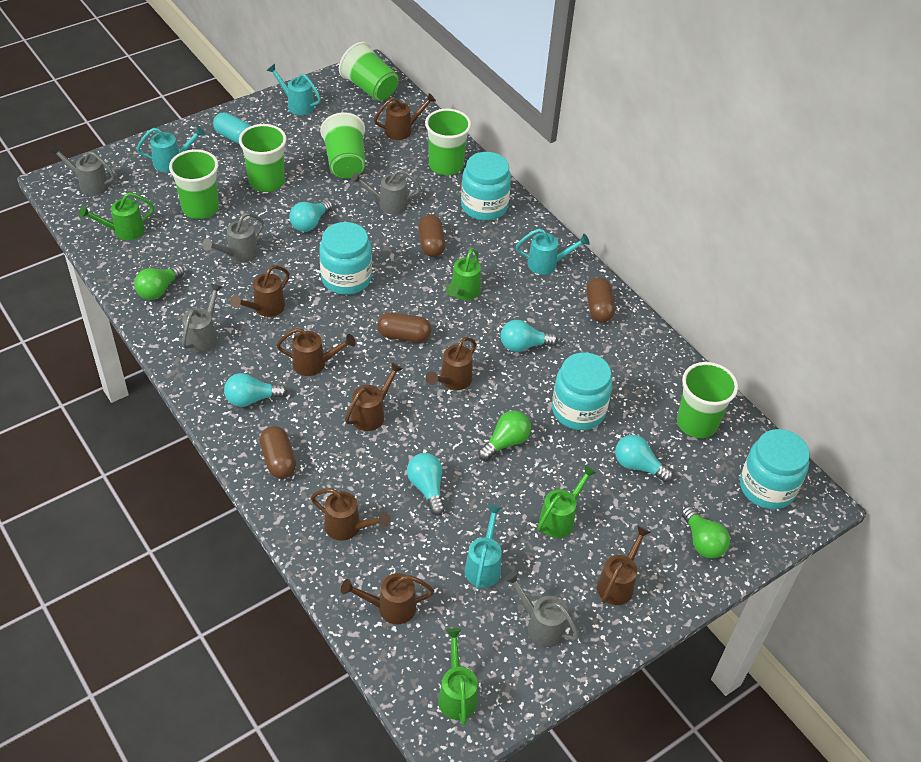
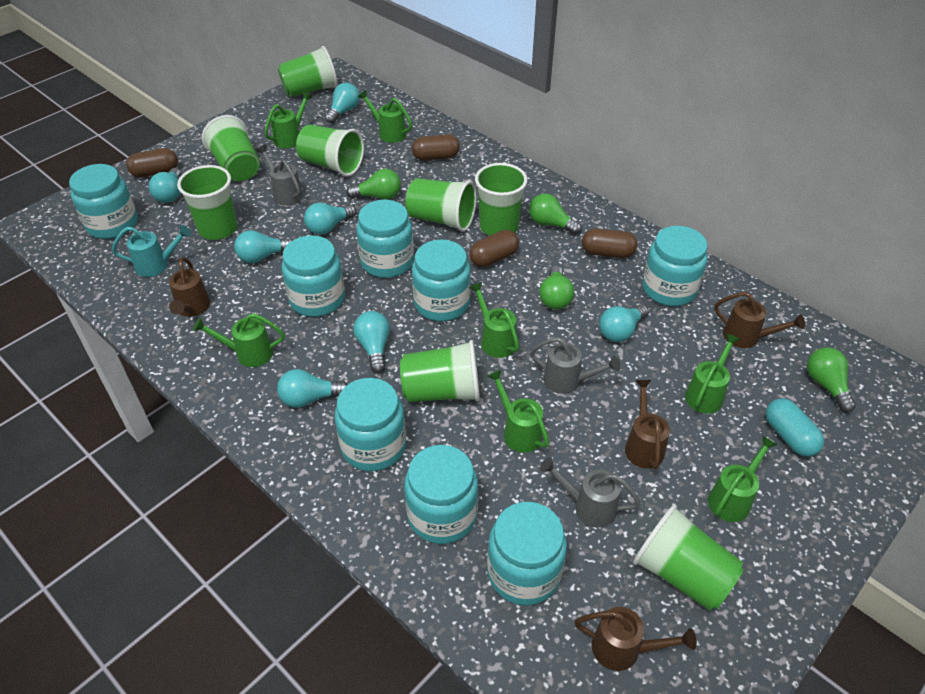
brown watering can: [230,265,290,317] [276,328,356,376] [311,488,391,541] [341,573,434,624] [345,362,403,431] [374,93,436,140] [426,337,476,390] [597,525,651,605] = 8 -> [169,257,210,317] [575,607,697,671] [625,380,670,469] [714,292,805,348] = 4
green cup: [169,149,219,219] [239,124,287,192] [320,112,365,178] [339,42,399,101] [425,109,471,175] [677,362,738,438] = 6 -> [177,165,237,240] [202,115,260,182] [278,46,338,97] [296,125,364,177] [400,340,480,402] [405,178,477,232] [475,163,527,236] [633,504,744,611] = 8
green light bulb: [134,265,184,300] [478,410,531,461] [681,506,730,559] = 3 -> [346,169,401,199] [529,194,582,235] [539,266,574,309] [807,347,856,413] = 4
green watering can: [79,192,154,240] [438,628,478,726] [446,248,481,300] [537,465,597,538] = 4 -> [193,313,285,367] [264,91,312,148] [358,90,413,143] [469,282,519,358] [487,369,549,453] [685,333,741,414] [708,435,778,522] = 7
grey watering can: [50,145,115,196] [182,283,223,353] [202,213,264,263] [351,169,421,214] [504,571,580,647] = 5 -> [256,145,303,206] [530,337,621,394] [540,457,641,527] = 3
turquoise jar: [319,222,372,295] [461,152,511,221] [552,353,612,430] [740,429,810,509] = 4 -> [69,164,138,239] [282,235,345,317] [335,378,406,471] [356,200,414,278] [404,445,478,544] [412,240,471,321] [487,502,567,605] [642,226,708,306] = 8
turquoise light bulb: [224,373,287,407] [289,200,332,232] [407,453,445,515] [500,320,557,352] [615,435,673,482] = 5 -> [149,168,181,203] [234,230,293,263] [277,369,347,408] [304,203,356,235] [325,83,360,123] [353,311,390,373] [599,304,649,342] = 7
turquoise watering can: [137,126,205,172] [267,64,321,115] [465,505,503,589] [516,229,590,275] = 4 -> [112,225,191,277] = 1

